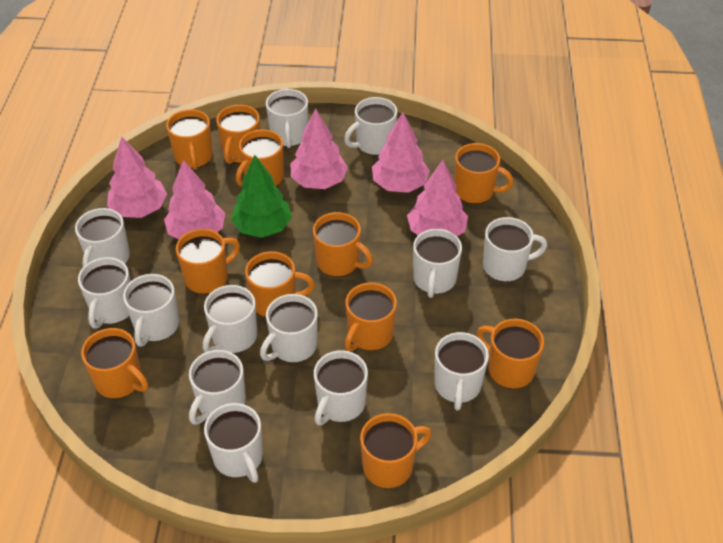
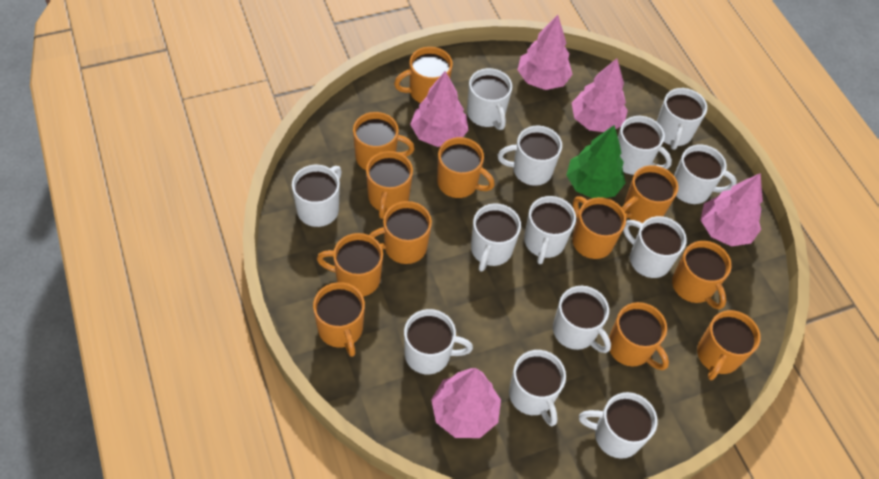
orange mug: [81,328,148,398] [166,109,213,170] [176,229,240,294] [216,105,260,164] [236,129,284,187] [245,251,315,317] [313,212,373,277] [345,283,397,351] [360,413,432,488] [454,143,514,204] [477,319,544,389] = 11 -> [313,282,365,357] [317,233,383,297] [353,112,415,170] [366,151,413,219] [369,201,432,264] [394,47,453,103] [437,137,495,198] [572,196,626,259] [609,302,669,370] [621,165,678,223] [672,241,732,310] [697,310,761,380] = 12

